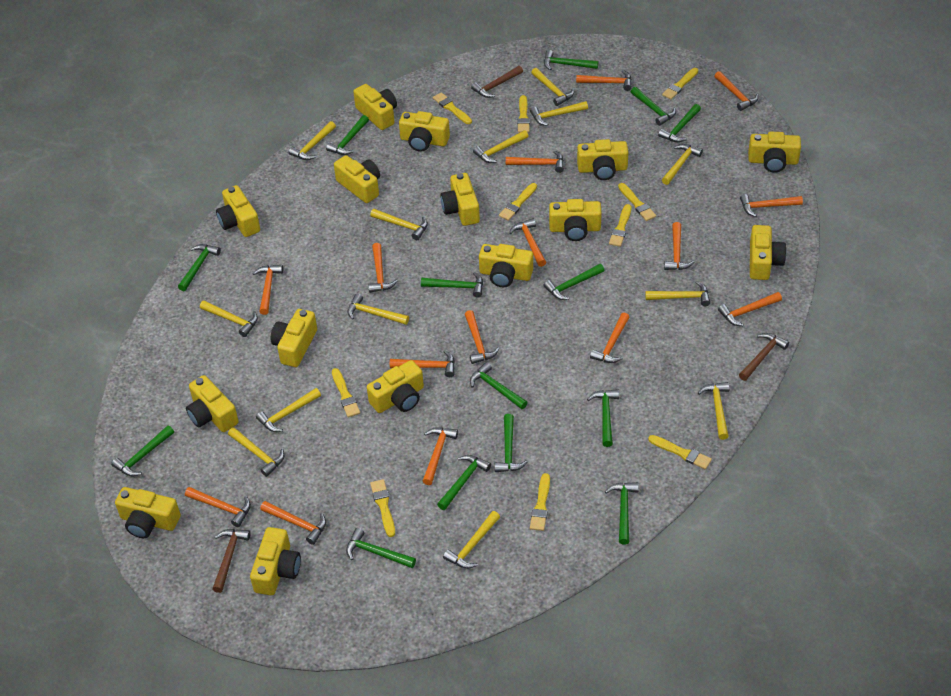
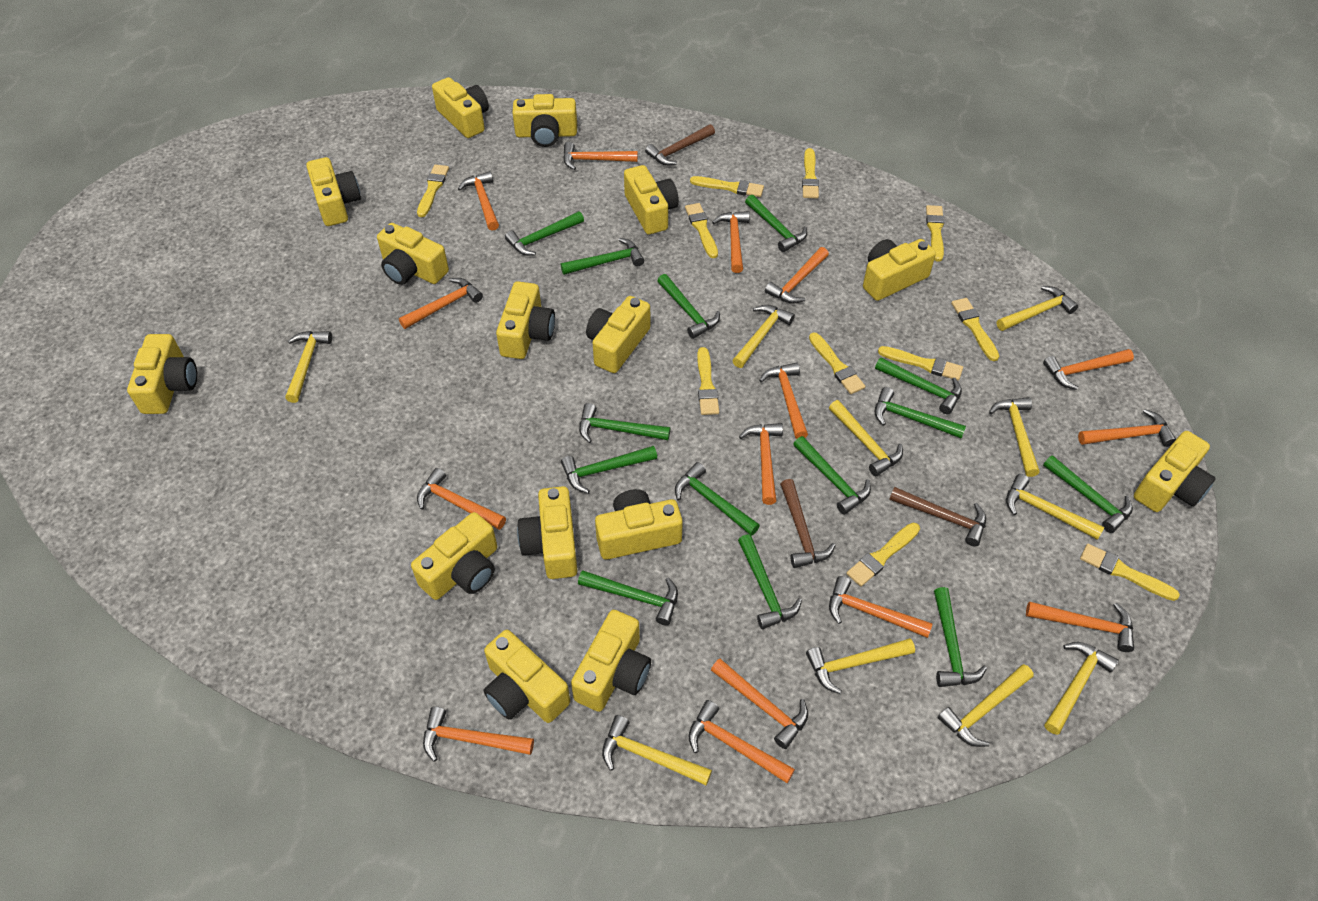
yellow brush: [332,368,360,417] [370,479,395,537] [433,92,472,124] [499,183,537,221] [517,95,530,133] [530,473,550,531] [609,204,631,247] [618,183,656,221] [648,435,712,469] [662,68,698,100] = 10 -> [417,165,449,217] [685,203,718,258] [690,176,764,197] [697,347,719,415] [802,148,819,199] [809,332,866,394] [846,523,920,587] [878,346,963,381] [926,205,944,262] [951,298,999,361] [1080,544,1180,601] = 11
yellow hammer: [200,300,258,337] [228,427,284,477] [256,388,321,432] [289,121,336,160] [348,294,409,325] [370,209,428,240] [443,511,500,569] [473,130,528,163] [530,101,588,126] [531,68,574,106] [645,281,710,306] [662,144,703,185] [698,382,730,440] = 13 -> [285,331,332,403] [602,715,712,785] [732,305,795,368] [806,638,915,694] [829,400,903,476] [938,664,1034,747] [989,397,1040,477] [997,286,1079,331] [1006,474,1104,540] [1045,642,1119,735] = 10

